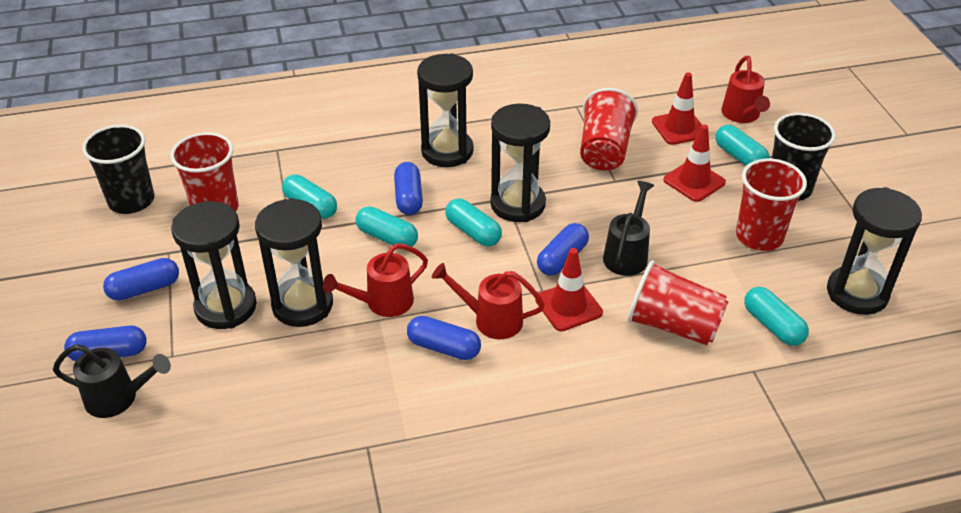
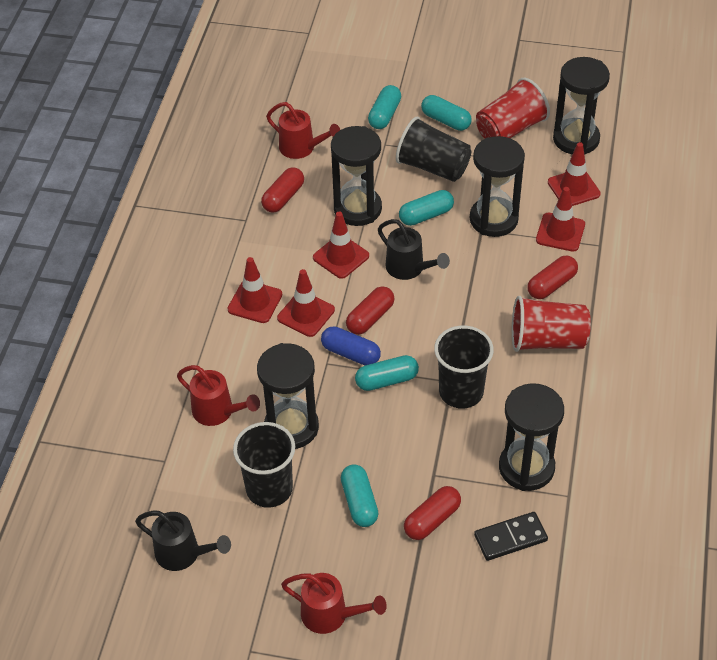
black cup: [82,124,154,214] [771,113,836,201] = 2 -> [233,422,295,508] [396,117,471,182] [434,326,494,409] = 3
black domino: none = 0 -> [474,512,548,561] = 1
blue capsule: [64,326,147,361] [103,258,179,301] [394,162,423,215] [407,316,481,360] [537,223,589,276] = 5 -> [321,326,381,365] = 1
red capsule: none = 0 -> [261,167,304,213] [346,286,395,335] [404,486,461,540] [527,256,578,299] = 4
red cup: [170,132,238,212] [580,88,638,170] [628,260,728,345] [736,159,807,251] = 4 -> [476,78,550,139] [512,296,591,352] = 2
red traffic cone: [535,248,603,331] [652,72,702,145] [663,125,726,202] = 3 -> [227,257,282,323] [277,269,335,337] [313,212,369,279] [536,187,585,252] [548,142,601,206] = 5

